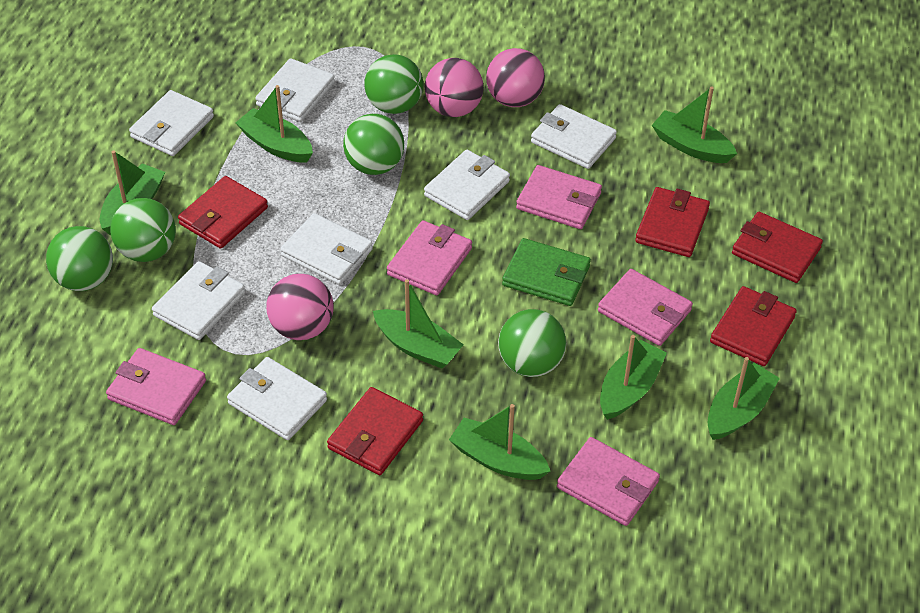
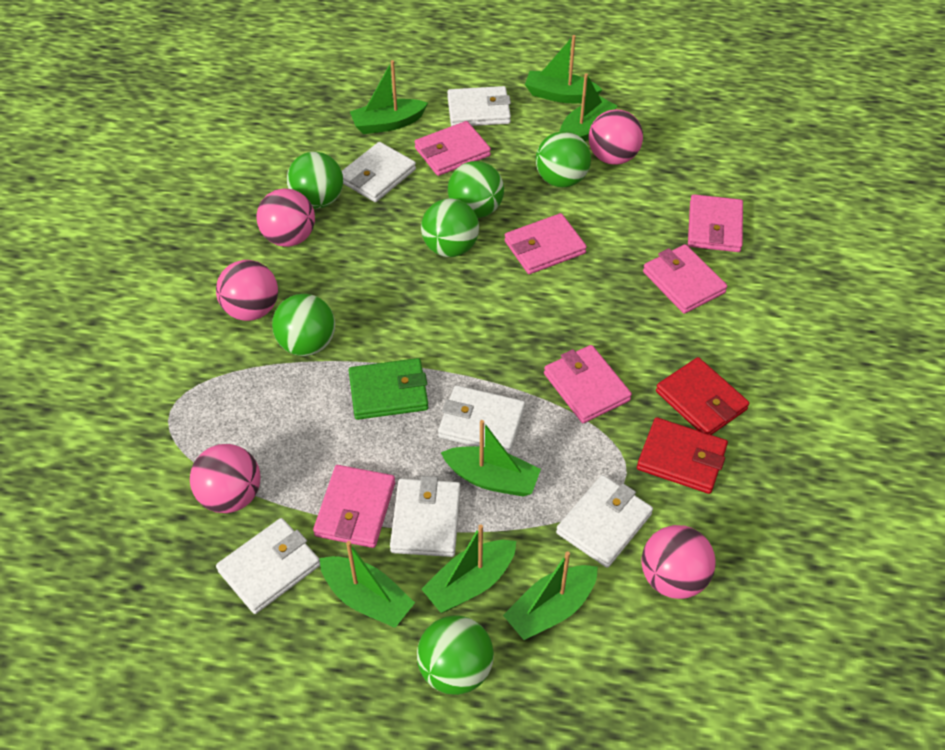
green ball: [46,226,113,291] [110,198,176,262] [343,114,404,175] [364,54,423,114] [498,309,566,377] = 5 -> [272,294,335,356] [287,152,343,209] [417,615,494,695] [421,199,479,257] [448,161,504,218] [536,131,591,187] = 6
pink ball: [266,274,334,340] [425,58,484,117] [486,48,545,107] = 3 -> [190,444,260,513] [216,260,278,321] [257,188,315,247] [588,109,643,165] [642,525,716,599] = 5
pink wallet: [106,348,206,425] [387,220,472,295] [516,165,602,229] [557,437,660,526] [598,269,693,346] = 5 -> [313,465,395,548] [415,121,491,176] [504,213,587,274] [544,345,632,423] [643,244,727,314] [688,194,743,252] = 6
red wallet: [178,176,268,249] [327,387,423,475] [635,187,710,257] [710,286,797,366] [732,212,823,283] = 5 -> [637,417,728,494] [656,357,749,435] = 2
white wallet: [129,90,214,156] [152,261,245,340] [227,357,327,440] [255,58,335,122] [281,213,373,285] [424,150,510,220] [531,104,617,169] = 7 -> [216,518,320,614] [342,142,416,202] [390,476,461,557] [438,385,525,454] [447,86,511,126] [556,475,653,568] = 6

